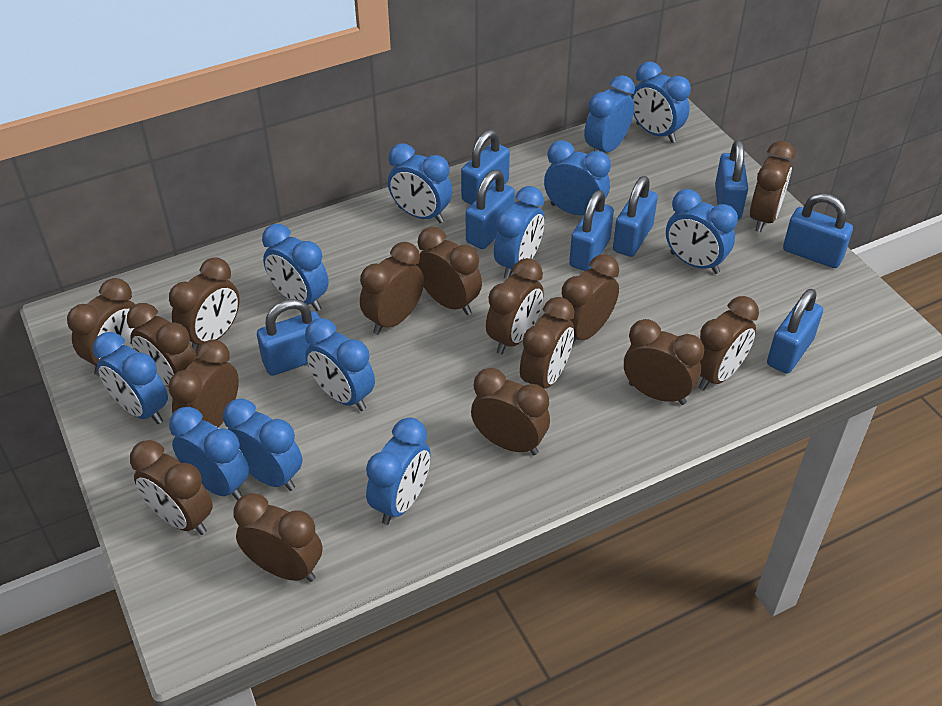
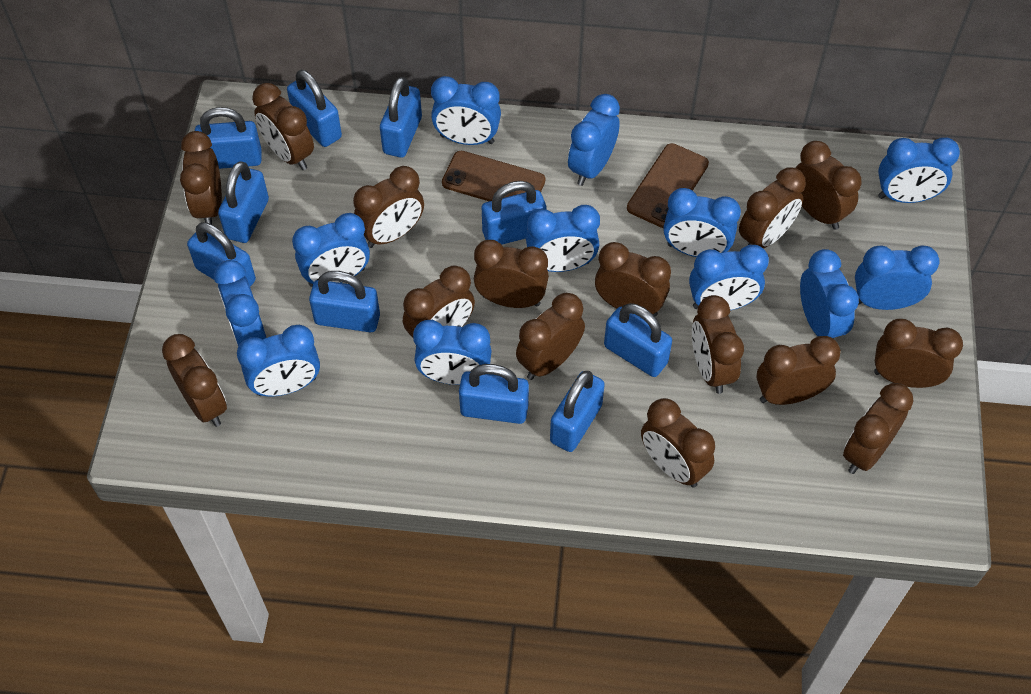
blue padlock: [257,299,320,376] [461,130,510,205] [466,170,515,249] [569,190,614,271] [613,176,658,257] [715,140,748,219] [767,289,823,374] [783,193,853,268] = 8 -> [187,222,256,286] [195,107,262,169] [218,161,269,243] [287,69,342,147] [309,271,380,332] [380,77,422,158] [459,364,529,424] [482,181,546,244] [550,371,605,452] [604,303,672,377] = 10
brown phone: none = 0 -> [442,151,545,201] [627,143,709,228] = 2

